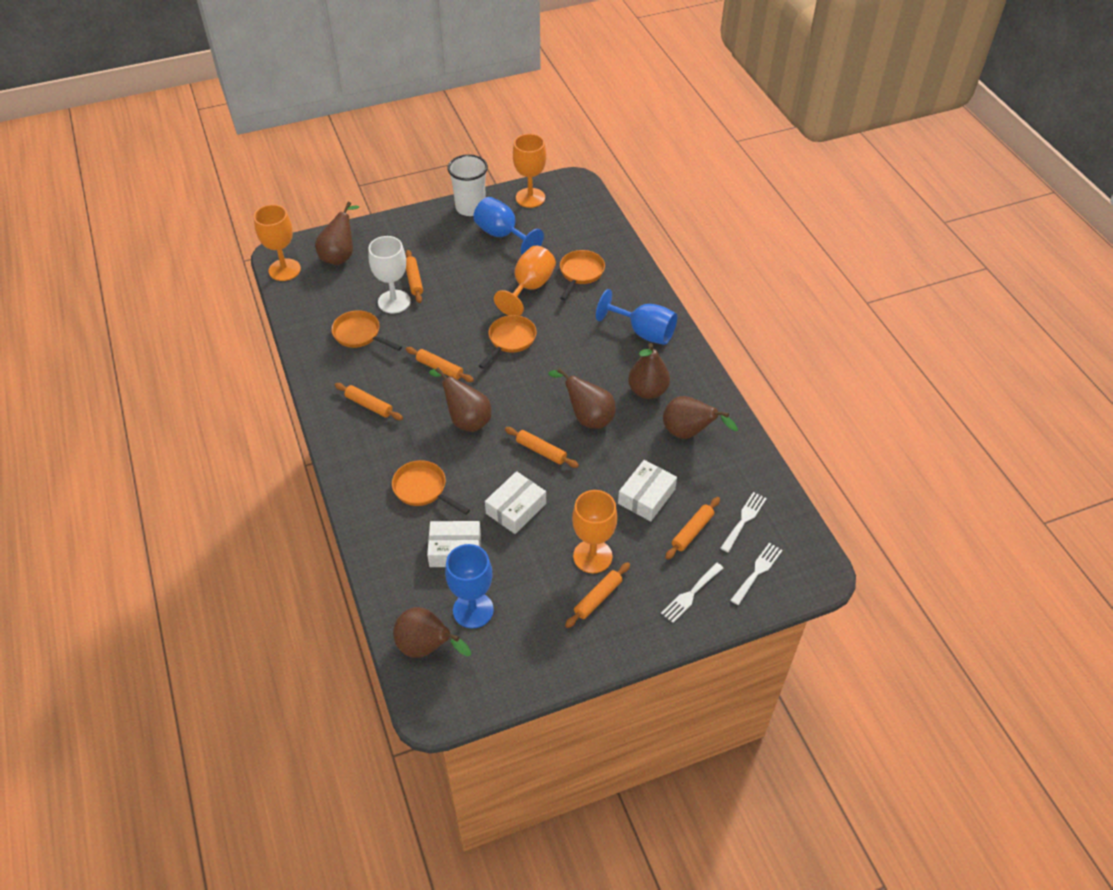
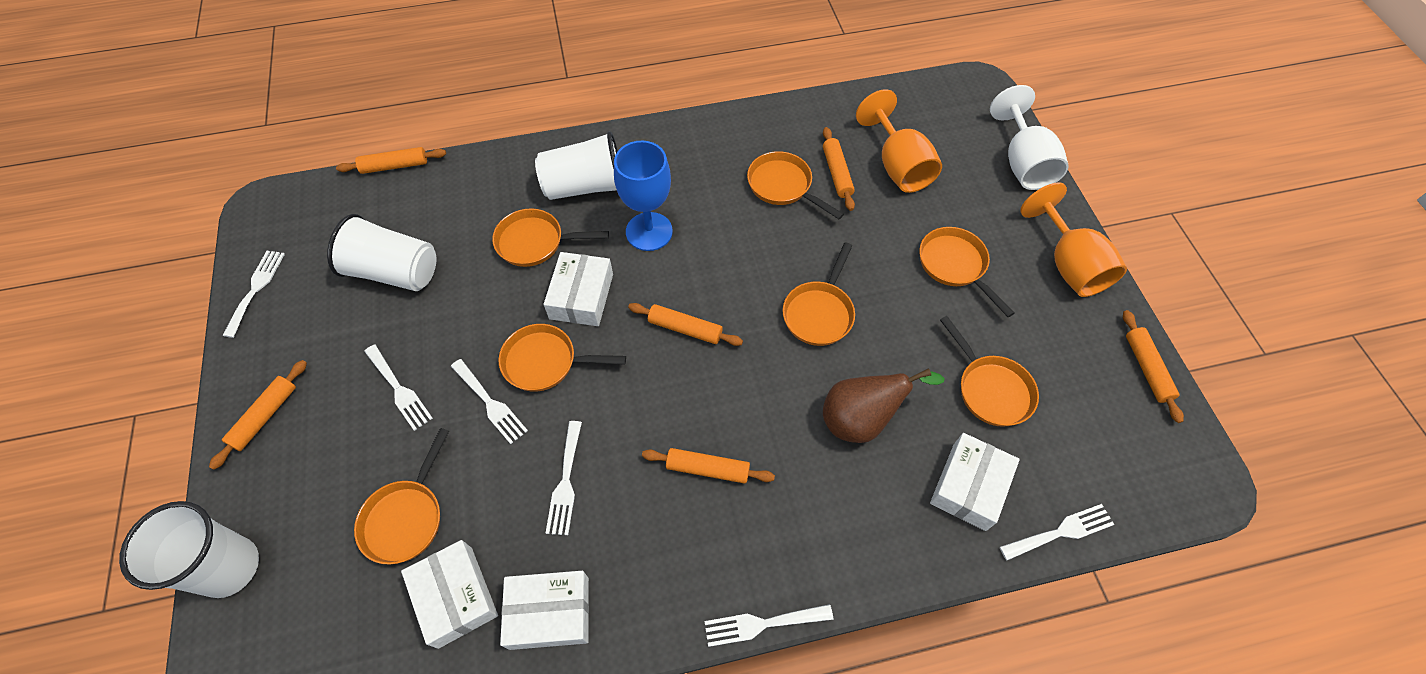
blue goblet: [445,544,494,628] [473,197,544,255] [596,289,677,345] = 3 -> [614,141,673,251] = 1
brown pear: [315,202,359,265] [393,607,471,658] [429,367,491,432] [548,368,616,429] [628,343,670,399] [663,396,738,439] = 6 -> [823,368,945,443] = 1
orange goblet: [254,204,301,281] [494,246,556,316] [513,134,546,208] [572,490,618,573] = 4 -> [856,89,942,193] [1020,182,1127,297] = 2
orange pan: [331,310,402,351] [392,460,470,515] [479,315,537,369] [560,250,605,300] = 4 -> [354,428,449,565] [492,208,609,267] [498,324,626,392] [747,151,844,219] [783,242,855,346] [919,227,1015,317] [940,316,1039,427] = 7
white box: [427,521,481,567] [485,471,546,534] [618,460,677,521] = 3 -> [401,540,498,649] [500,571,589,650] [544,252,613,326] [930,433,1020,531] = 4
white cup: [447,154,488,216] = 1 -> [119,501,259,598] [327,214,436,291] [535,131,618,200] = 3
white fork: [661,563,723,623] [721,492,767,552] [731,543,783,605] = 3 -> [223,251,285,338] [364,345,433,431] [451,359,528,444] [546,421,582,535] [704,604,833,647] [1000,504,1115,560] = 6

